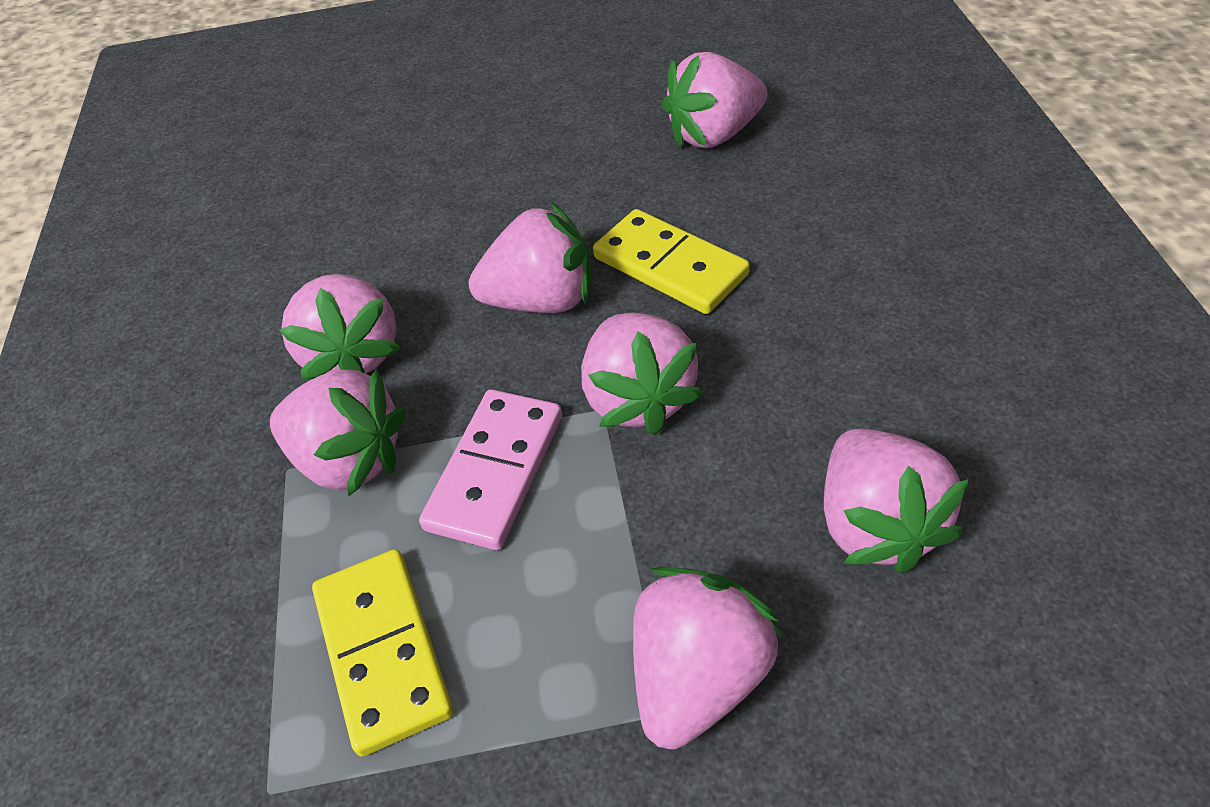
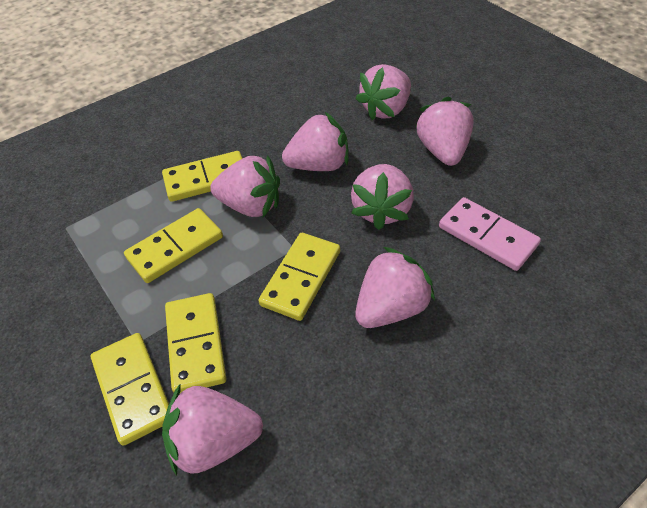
yellow domino: [312,549,454,757] [593,209,750,314] = 2 -> [91,333,169,446] [124,208,223,283] [162,151,243,202] [165,293,226,393] [258,233,340,321] = 5

